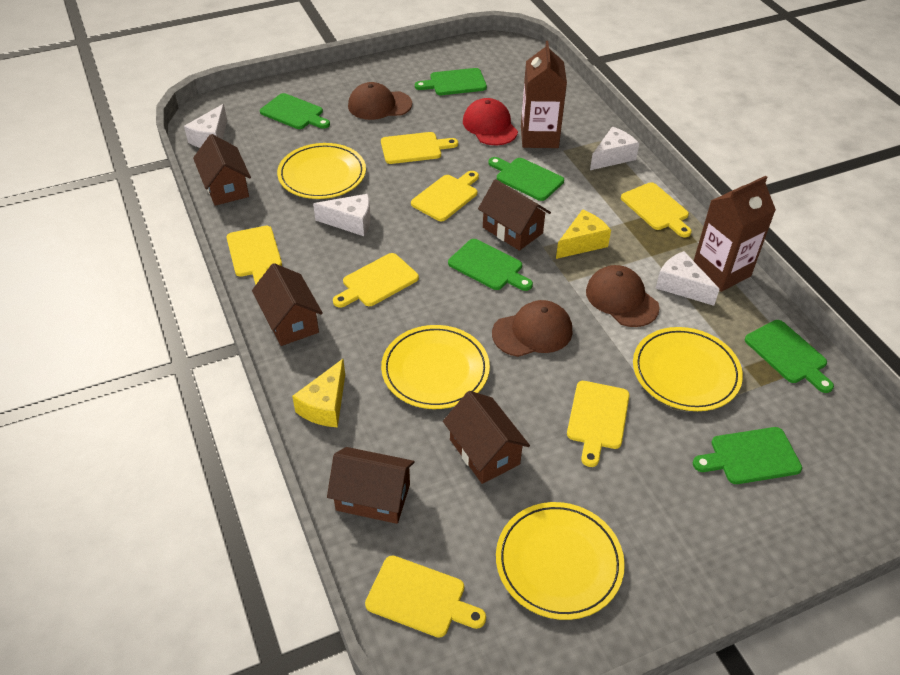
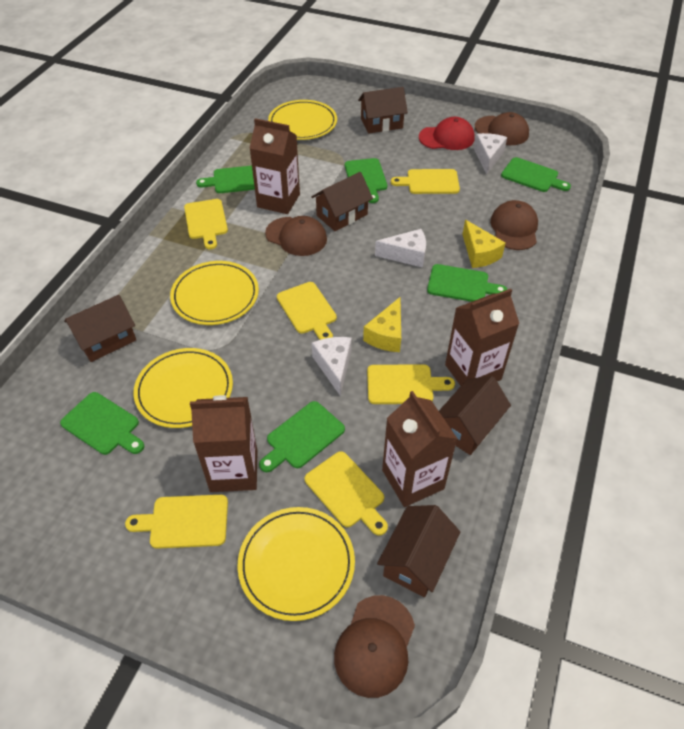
brown cap: [348,82,412,120] [492,300,572,357] [586,265,660,327] = 3 -> [265,216,327,256] [334,595,415,698] [475,112,529,145] [490,200,538,250] = 4
brown carton: [521,41,567,148] [694,176,776,292] = 2 -> [190,395,258,492] [250,118,300,214] [382,391,457,507] [445,289,519,386] = 4
white cheese: [184,104,227,148] [313,194,371,236] [590,127,639,170] [656,251,720,306] = 4 -> [312,337,352,396] [375,229,426,268] [474,133,507,175] = 3
yellow cutting board: [227,226,282,285] [333,253,419,308] [365,555,486,638] [381,132,458,164] [411,171,479,221] [567,381,629,467] [621,182,692,237] = 7 -> [125,495,228,549] [184,199,228,249] [277,282,337,340] [305,451,388,536] [367,364,455,404] [391,169,460,194] = 6

